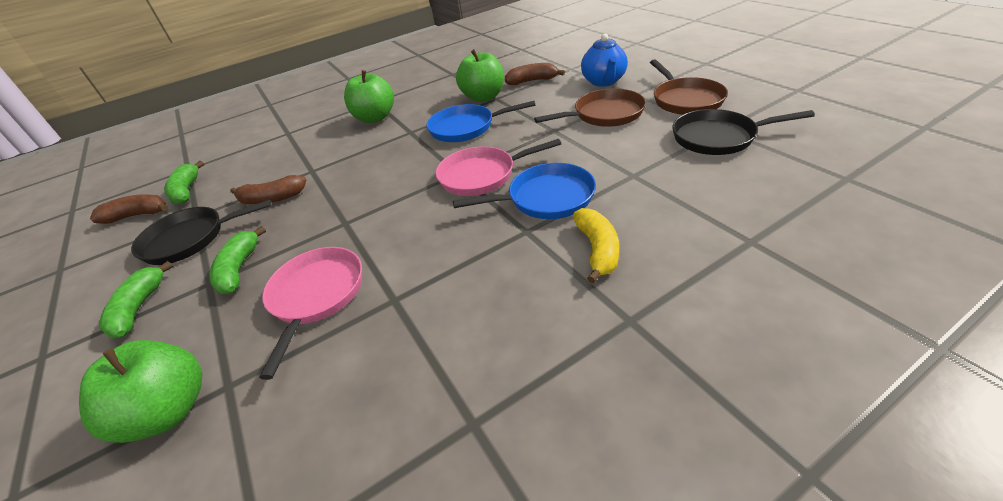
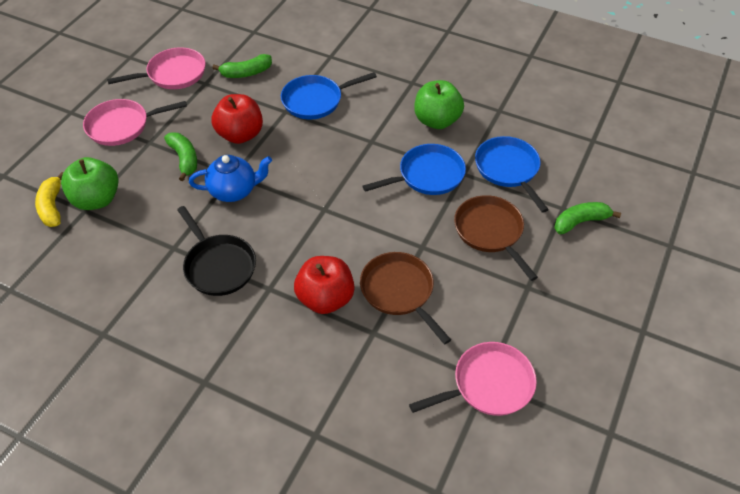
black pan: [131,200,272,265] [672,109,815,155] = 2 -> [177,206,256,296] = 1
blue pan: [426,101,535,142] [453,163,596,219] = 2 -> [281,72,377,119] [362,144,466,195] [475,136,549,213] = 3
brown banana: [90,194,168,224] [231,175,306,204] [505,63,565,85] = 3 -> none = 0
green apple: [79,340,202,443] [344,70,394,123] [456,49,504,102] = 3 -> [61,157,119,210] [414,80,464,129] = 2
pink pan: [259,247,362,380] [435,139,561,196] = 2 -> [83,99,187,146] [107,47,206,89] [409,342,537,416] = 3
red apple: none = 0 -> [212,94,263,144] [294,256,355,314] = 2

